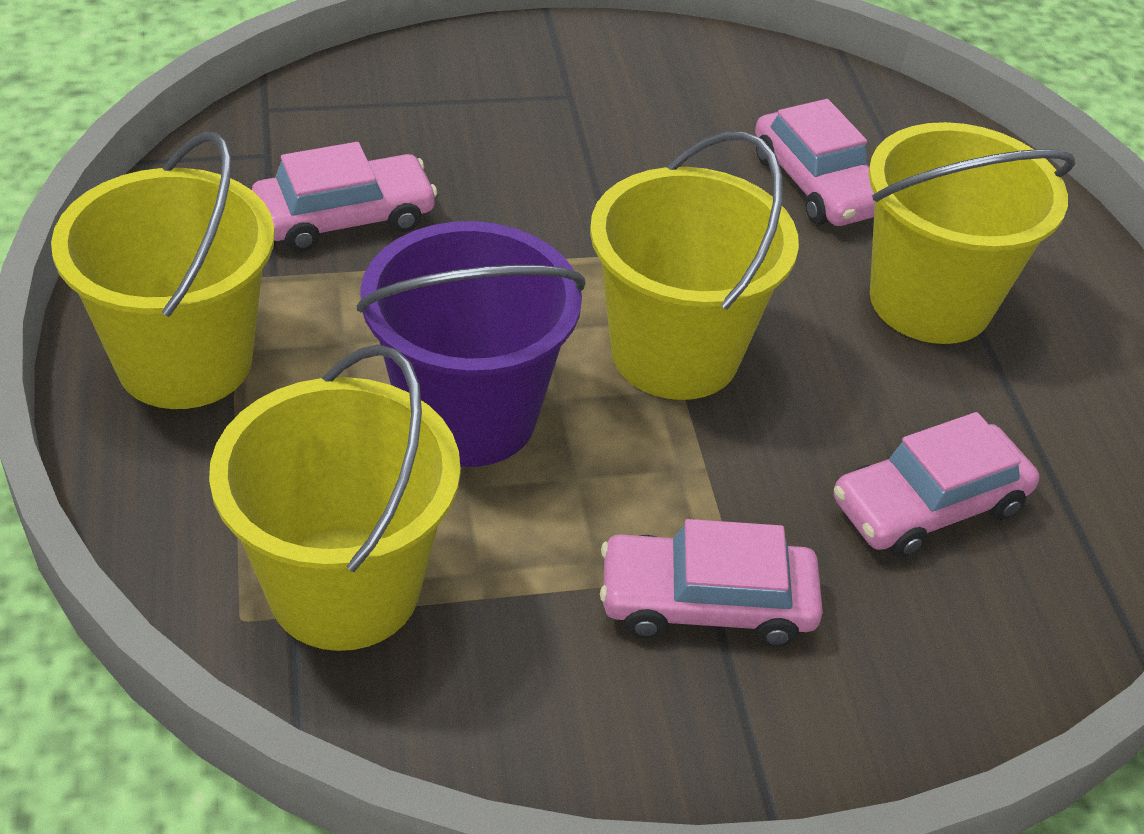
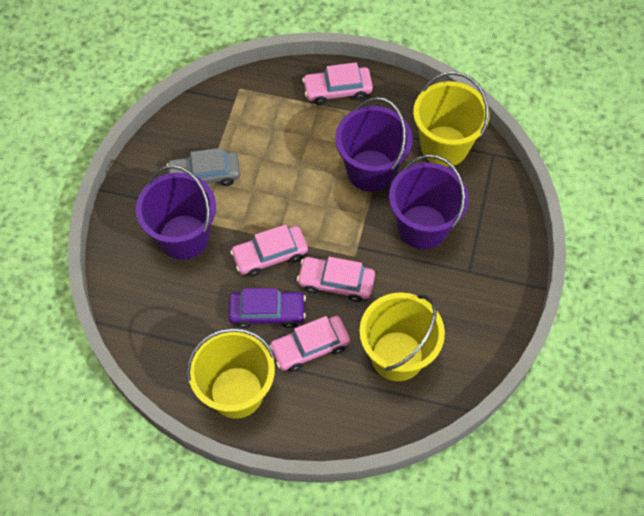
grey car: none = 0 -> [167,148,240,186] = 1
purple bucket: [357,221,586,467] = 1 -> [136,165,216,260] [335,97,413,192] [389,155,469,249] = 3
purple car: none = 0 -> [229,288,306,328] = 1
yellow bucket: [51,132,275,409] [209,344,461,651] [590,131,799,400] [869,122,1076,344] = 4 -> [186,328,275,418] [359,292,445,381] [413,72,490,167] = 3

